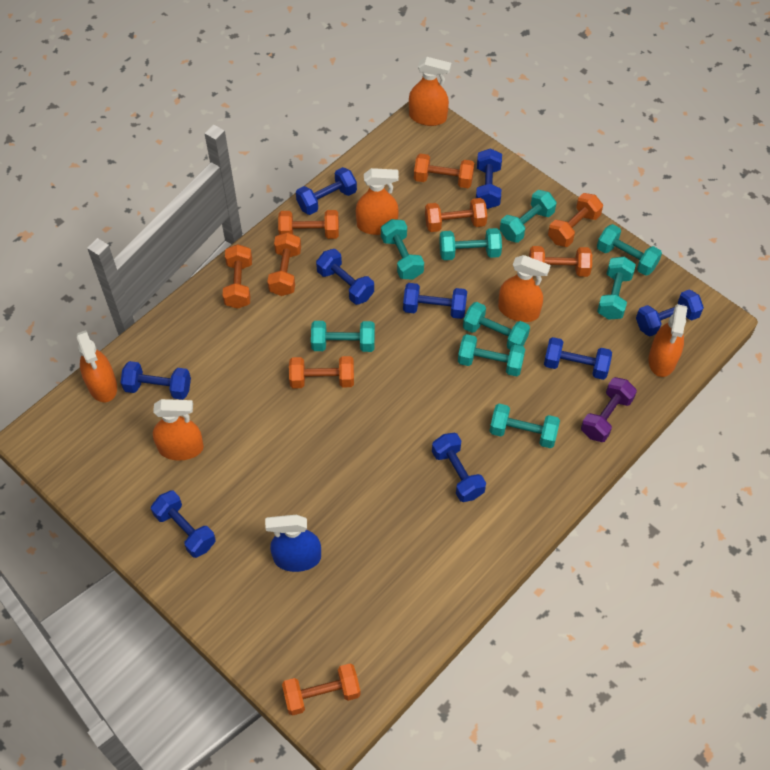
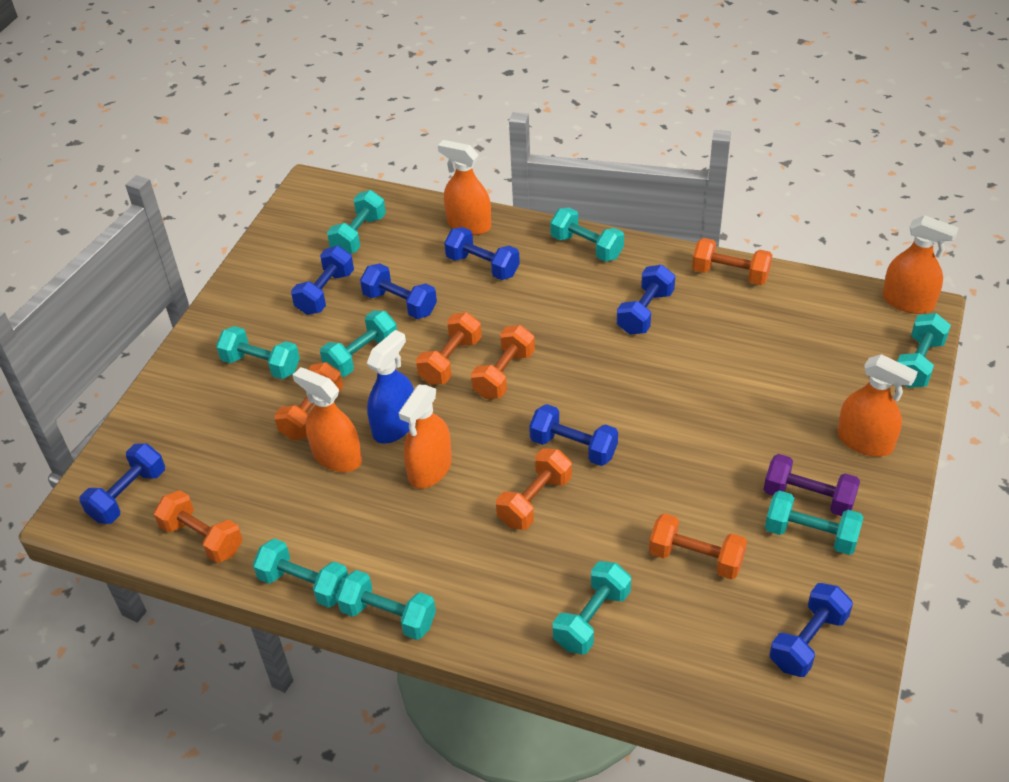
blue dumbbell: [121,361,191,400] [151,491,216,558] [296,167,357,215] [316,249,374,305] [403,283,467,319] [432,433,486,502] [476,148,502,209] [544,337,612,380] [636,289,704,336] = 9 -> [79,443,165,524] [291,246,354,315] [360,263,437,319] [444,227,520,280] [529,404,618,466] [617,265,675,335] [769,583,853,677] = 7
orange dumbbell: [223,244,252,309] [267,232,301,296] [278,210,339,239] [282,664,361,716] [289,356,354,388] [414,154,474,188] [425,198,487,232] [529,246,592,277] [548,193,603,247] = 9 -> [154,490,243,563] [274,362,343,440] [416,312,482,385] [471,325,535,399] [496,448,572,530] [649,513,747,580] [692,238,772,285] = 7
orange spray bottle: [76,330,117,402] [153,399,204,461] [356,168,399,235] [409,57,451,126] [498,255,551,322] [648,304,687,377] = 6 -> [293,367,362,472] [399,385,452,489] [438,140,491,235] [837,354,918,457] [882,215,959,314] = 5

